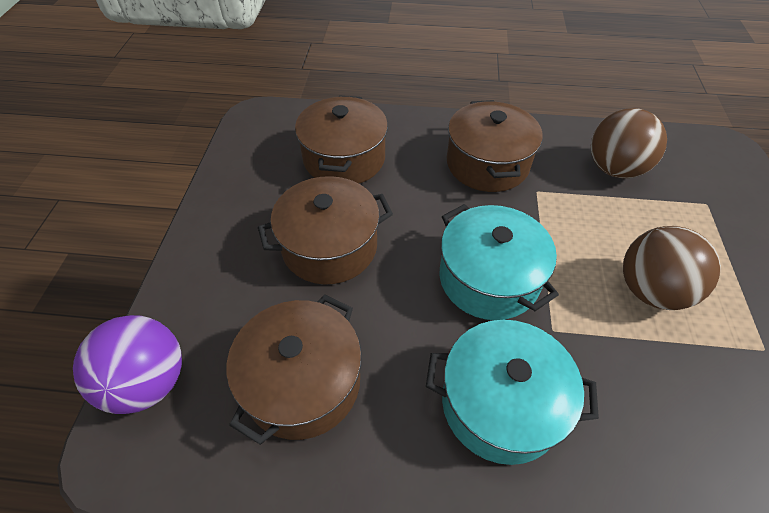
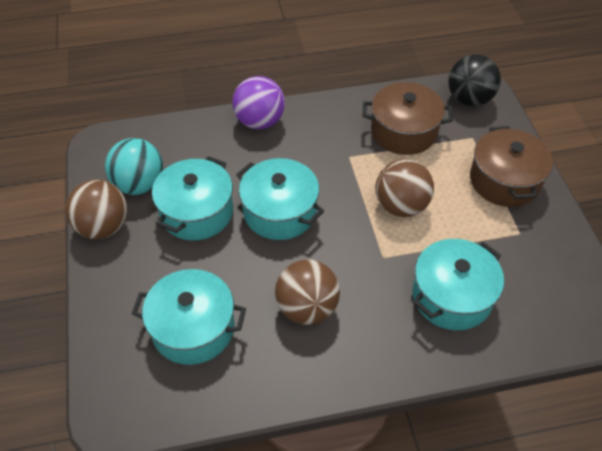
black ball: none = 0 -> [448,54,501,107] = 1
brown ball: [591,108,667,179] [623,226,721,310] = 2 -> [65,180,128,239] [275,259,340,325] [375,159,434,217] = 3
brown pot: [227,295,362,445] [258,176,393,285] [295,95,388,183] [447,100,543,192] = 4 -> [363,82,453,155] [470,126,553,207] = 2
turquoise ball: none = 0 -> [105,138,163,195] = 1
turquoise pot: [426,320,599,465] [440,204,559,320] = 2 -> [132,269,246,365] [152,156,233,241] [236,158,324,240] [412,239,504,330] = 4

